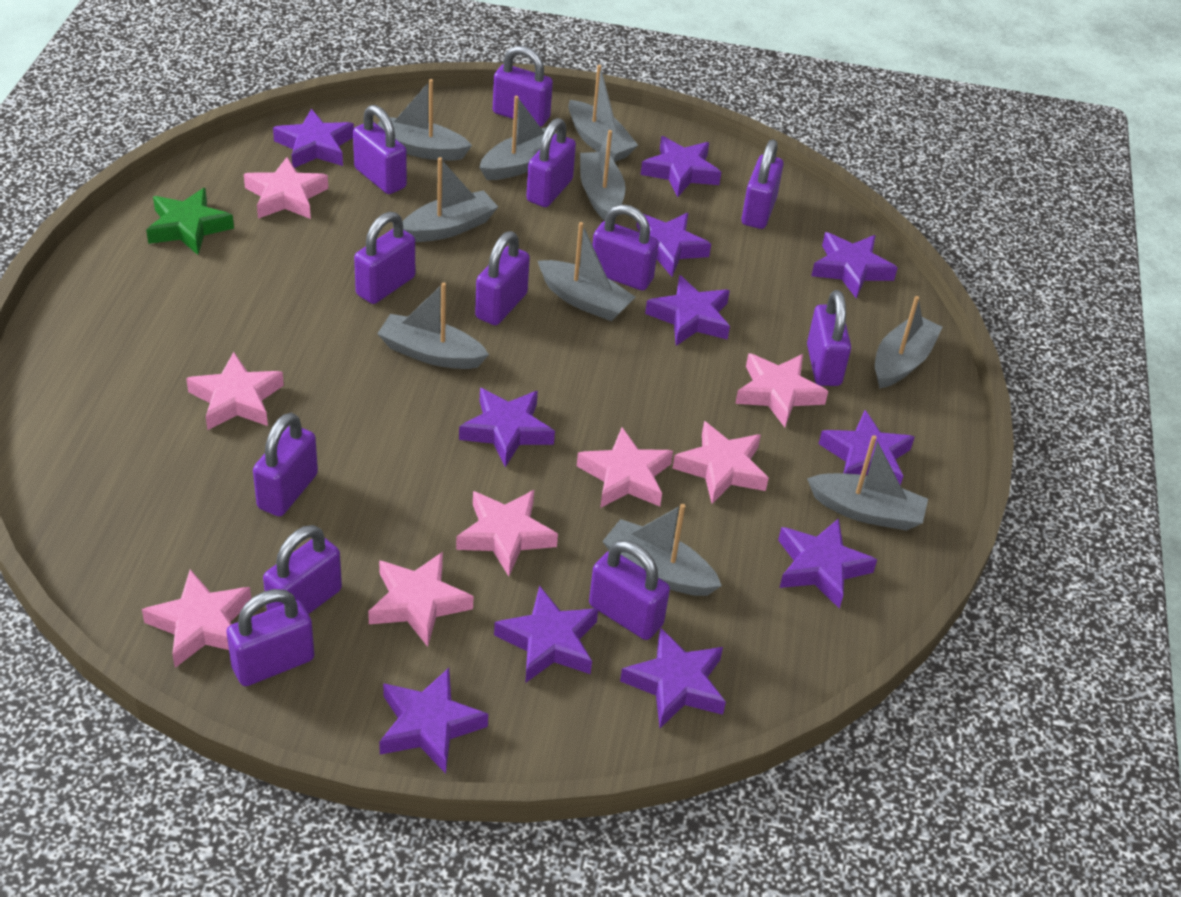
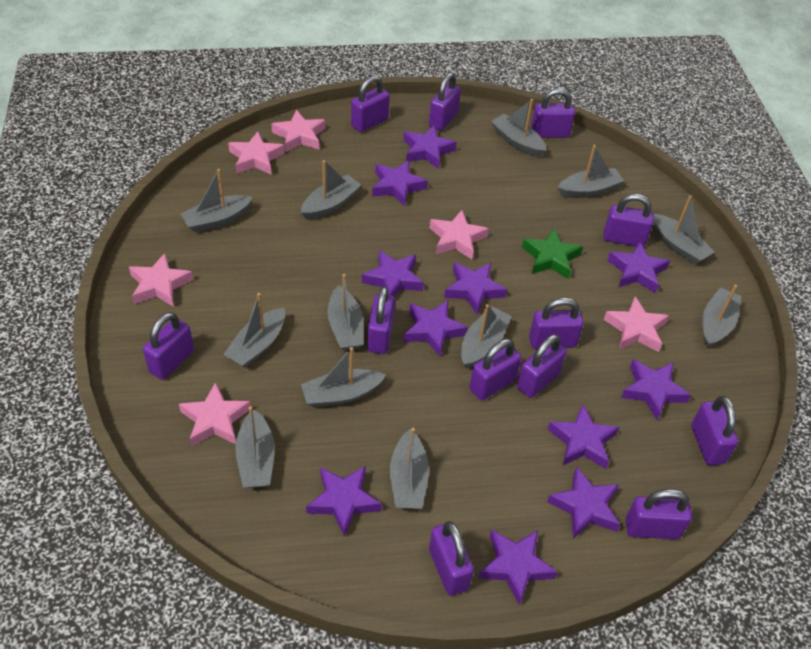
grey boat: [377,79,472,161] [377,282,489,369] [402,157,498,242] [479,96,557,180] [538,222,635,321] [568,65,638,162] [580,130,625,221] [602,504,722,596] [807,435,928,531] [875,296,943,389] = 10 -> [181,169,253,232] [223,293,285,368] [235,406,275,488] [301,160,361,219] [301,347,386,408] [328,274,364,351] [390,428,429,509] [461,304,512,368] [491,99,547,157] [558,145,624,198] [654,195,714,264] [702,285,741,348] = 12
pink star: [142,569,251,668] [186,352,284,430] [244,157,328,219] [368,552,474,647] [456,490,558,576] [577,427,673,508] [672,421,769,504] [735,353,828,427] = 8 -> [129,253,193,307] [179,382,251,446] [228,131,285,175] [271,110,326,152] [430,210,489,259] [604,297,669,352] = 6

